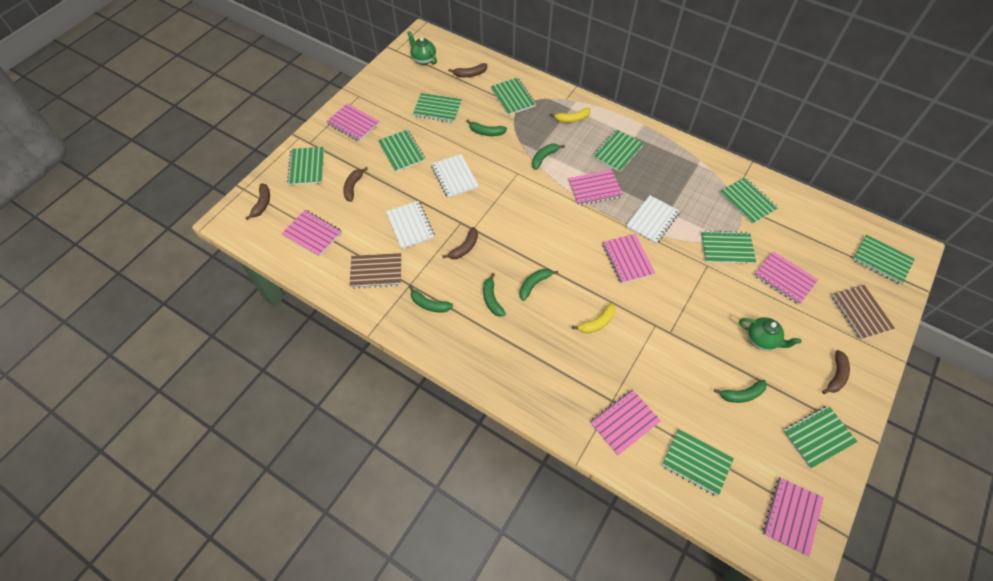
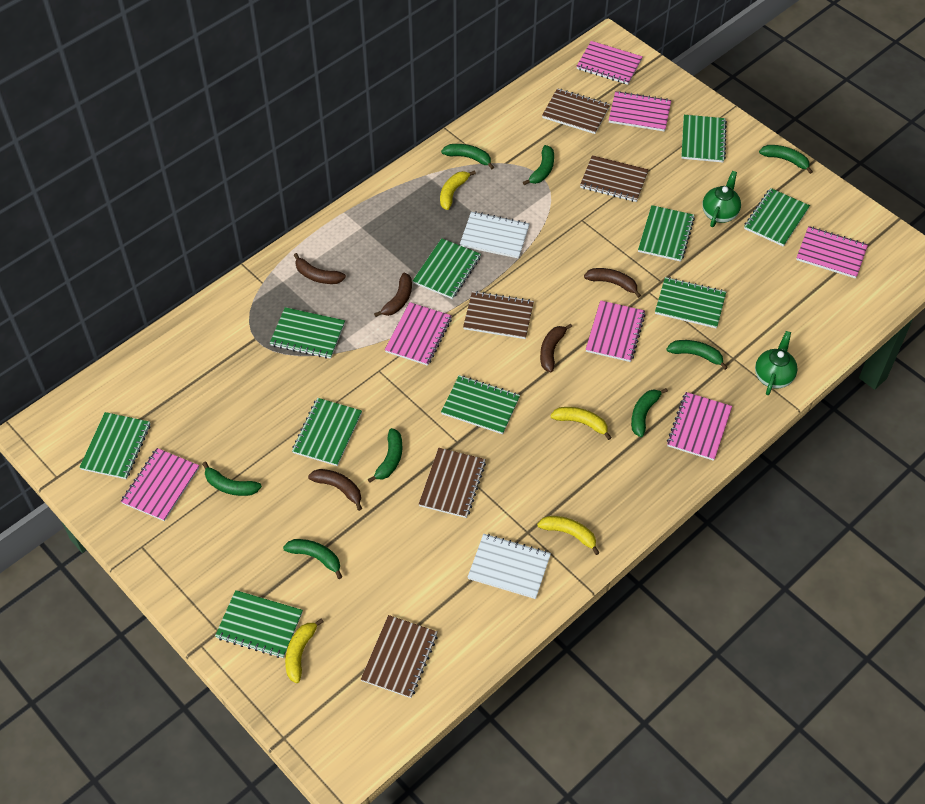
brown notebook: [349,253,401,289] [831,285,895,340] = 2 -> [361,615,438,698] [419,448,486,518] [463,291,534,339] [542,88,610,134] [580,155,649,202] = 5
green banana: [409,285,453,313] [466,119,507,136] [483,273,506,317] [519,269,558,301] [532,144,565,170] [714,380,767,403] = 6 -> [202,462,262,496] [283,539,342,579] [368,428,402,483] [441,144,494,169] [523,145,554,185] [631,388,668,437] [666,340,728,370] [759,145,813,174] = 8
white notebook: [386,201,435,249] [431,154,479,198] [626,195,680,244] = 3 -> [460,212,530,259] [468,534,551,599] = 2
yellow banana: [550,108,591,123] [572,303,615,334] = 2 -> [285,618,323,683] [440,170,476,210] [537,516,599,555] [550,407,612,440] = 4

